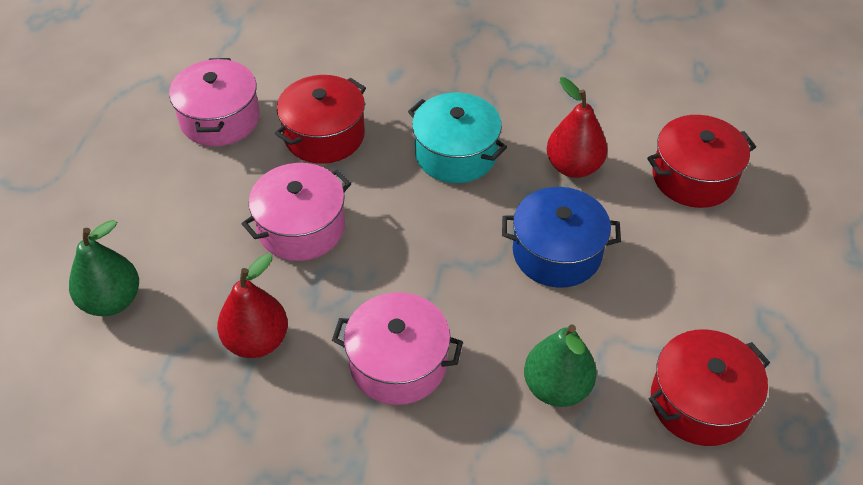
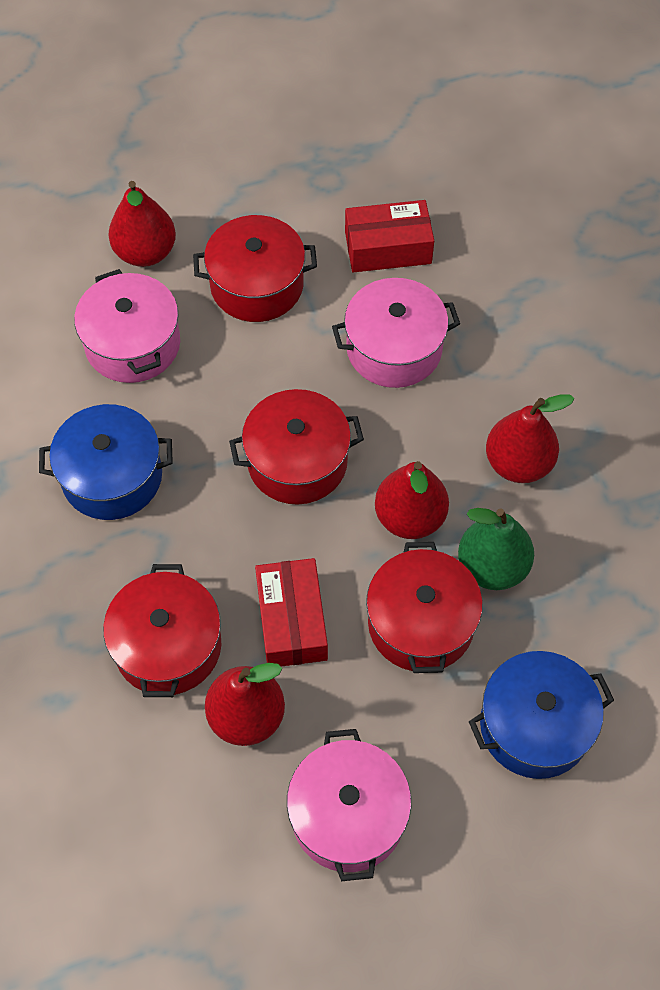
blue pot: [502,187,621,288] = 1 -> [39,404,173,520] [469,651,614,779] = 2
green pear: [69,220,139,316] [524,324,597,407] = 2 -> [458,508,534,590] = 1
red box: none = 0 -> [255,558,328,667] [345,200,434,273] = 2
red pear: [217,254,288,358] [547,77,608,178] = 2 -> [109,181,176,267] [205,663,285,746] [375,461,449,539] [486,394,575,483] = 4
red pot: [275,75,366,164] [647,115,756,208] [649,329,770,446] = 3 -> [103,564,221,697] [193,215,317,322] [229,389,364,504] [366,542,483,673] = 4
turquoise pot: [408,93,507,183] = 1 -> none = 0

